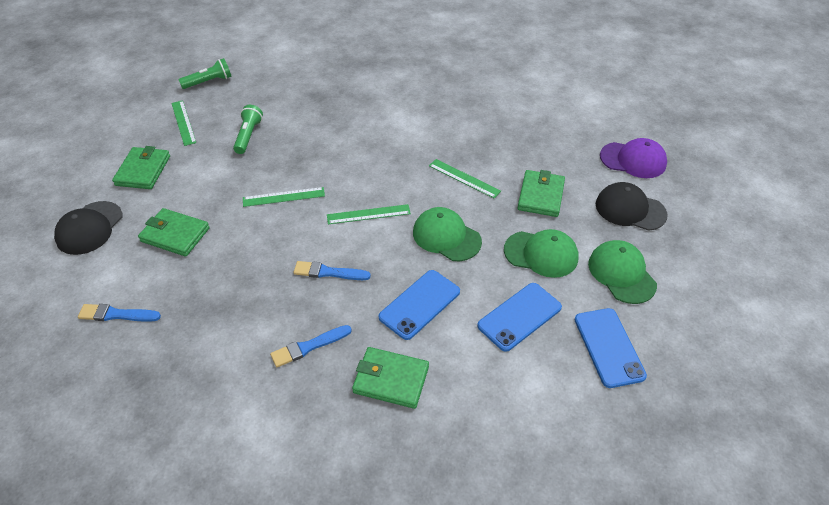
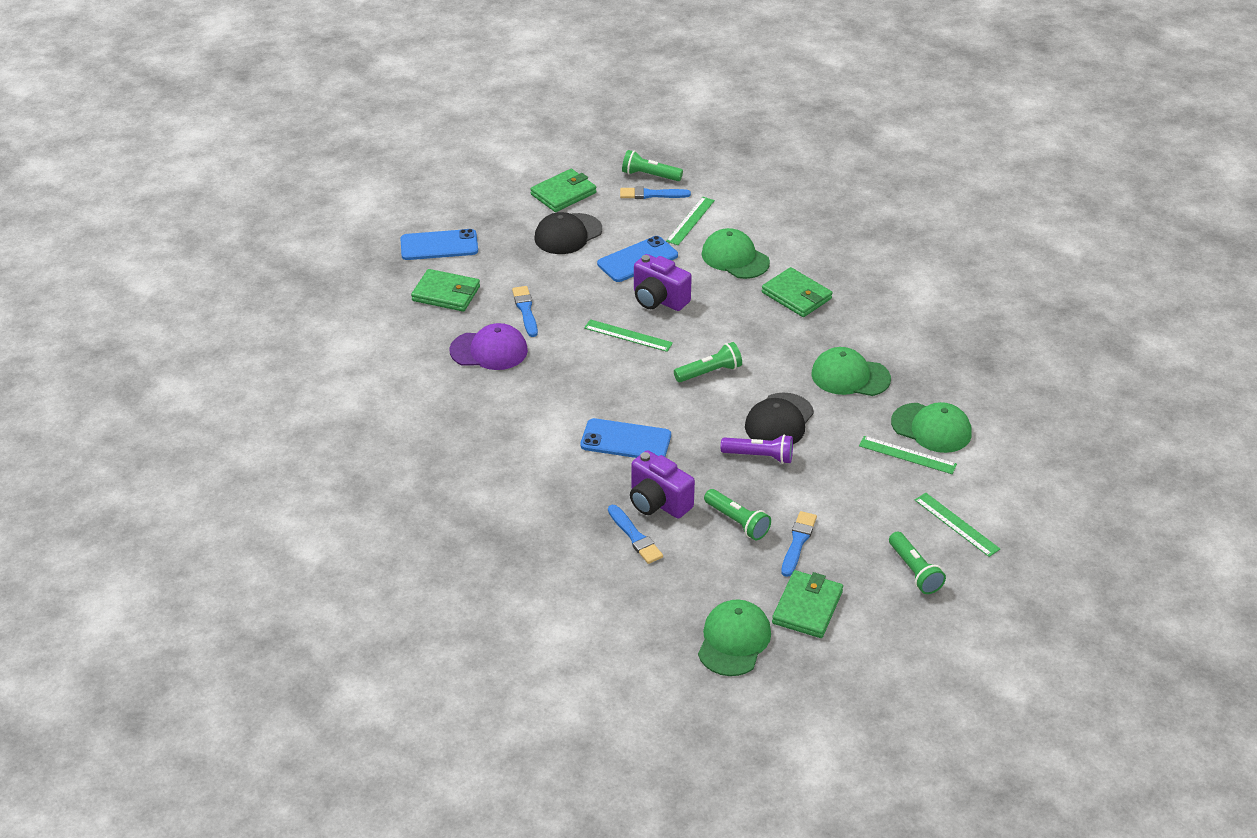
blue brush: [78,304,161,322] [270,325,352,367] [293,261,371,280] = 3 -> [512,286,538,337] [608,505,663,564] [620,187,691,199] [781,511,817,577] = 4
green cap: [413,207,482,261] [504,229,578,278] [588,240,657,304] = 3 -> [698,599,771,676] [702,228,770,279] [811,347,891,396] [891,402,972,453] = 4
green flashlight: [178,58,232,89] [233,105,263,154] = 2 -> [622,150,683,181] [674,342,742,382] [704,489,771,540] [889,532,946,594] = 4
purple camera: none = 0 -> [630,450,695,518] [634,254,692,311] = 2
purple flashlight: none = 0 -> [721,434,793,464] = 1

